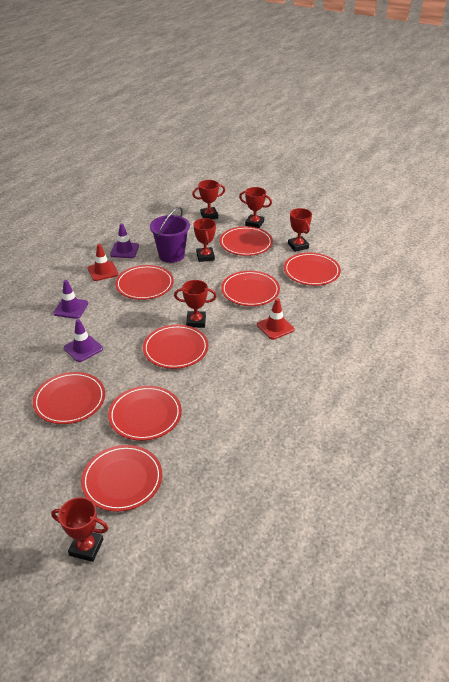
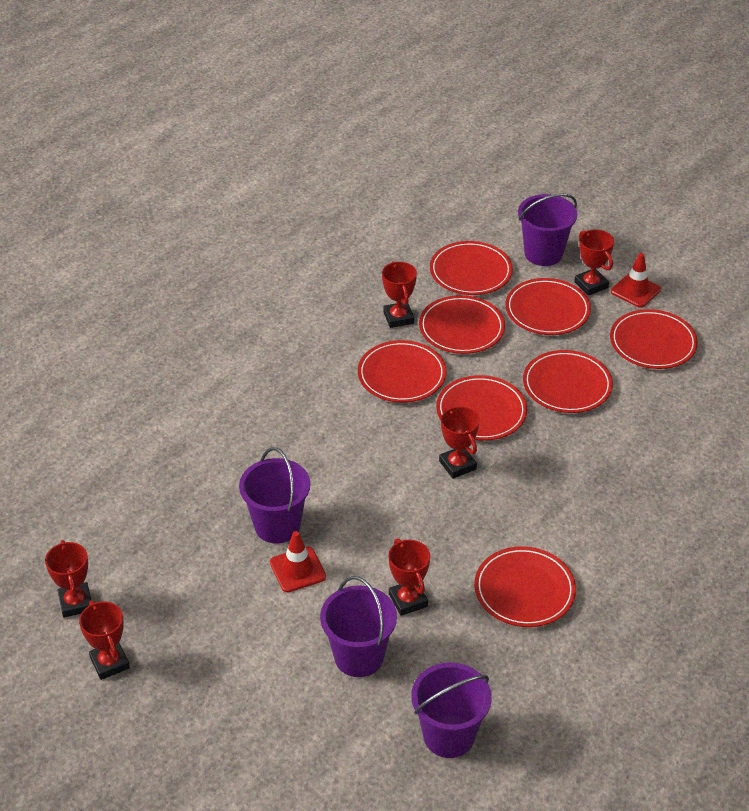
purple bucket: [150,207,190,263] = 1 -> [239,447,310,544] [320,576,397,677] [411,663,492,758] [518,193,577,266] = 4
purple traffic cone: [53,280,88,319] [64,319,103,362] [110,224,139,258] = 3 -> none = 0

